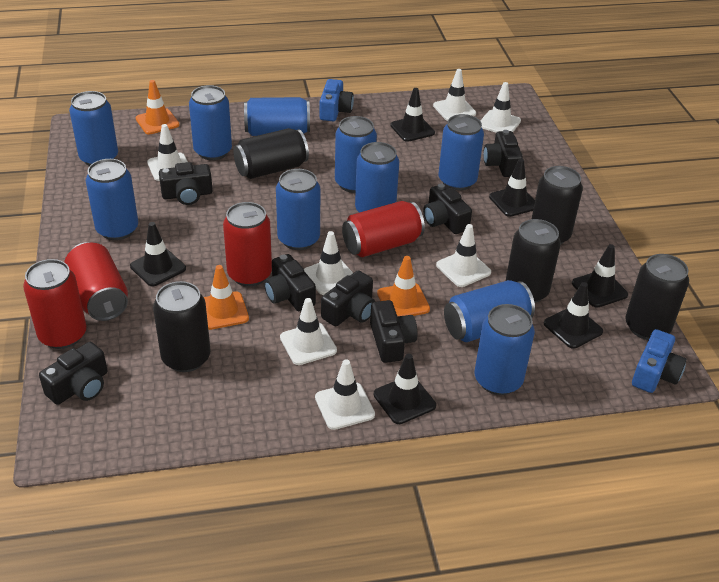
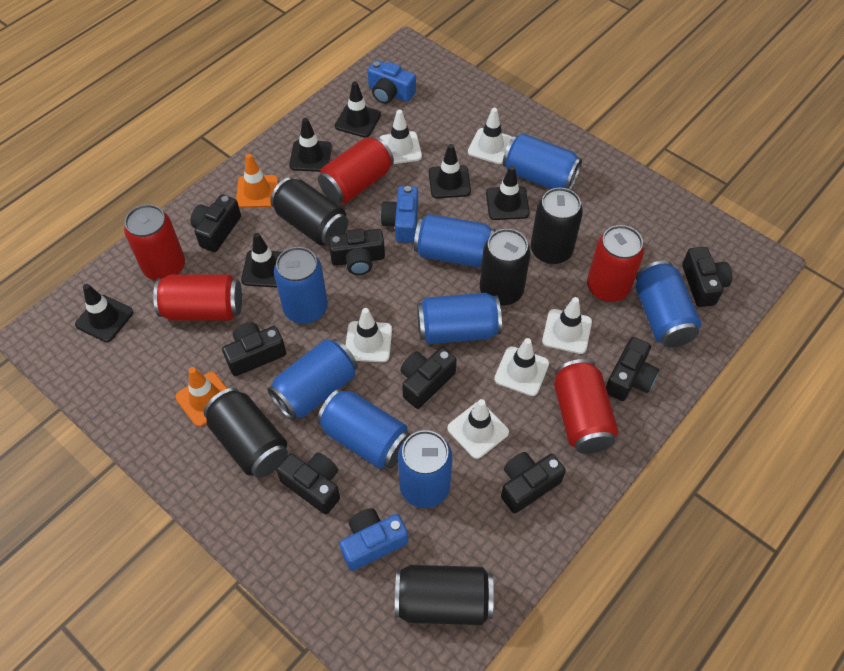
black camera: [39,342,108,405] [159,162,213,205] [264,254,316,311] [321,270,375,326] [370,300,417,363] [423,183,472,234] [483,130,523,177] = 7 -> [190,195,241,252] [222,323,286,376] [276,452,340,514] [328,229,385,275] [400,348,457,409] [501,452,566,513] [606,337,659,401] [682,247,732,307] = 8
blue camera: [319,79,354,121] [632,329,687,393] = 2 -> [340,508,408,571] [368,60,416,104] [381,186,418,243] = 3
blue can: [69,91,118,166] [86,159,138,240] [189,85,232,160] [244,97,310,136] [276,169,320,250] [335,116,377,193] [355,142,399,213] [438,114,484,190] [444,280,535,342] [475,304,535,395] = 10 -> [268,339,358,421] [274,247,328,324] [317,389,411,469] [398,430,453,508] [414,214,495,267] [417,293,502,344] [503,133,582,190] [636,261,701,347] = 8
orange traffic cone: [135,80,180,134] [204,265,249,330] [377,256,430,316] = 3 -> [175,367,228,427] [236,154,278,208] = 2
red can: [23,259,87,349] [64,242,128,321] [223,202,272,286] [342,201,425,257] = 4 -> [124,204,185,280] [153,274,242,321] [318,136,394,203] [554,359,619,454] [587,225,644,302] = 5
white traffic cone: [147,124,188,181] [280,298,337,365] [304,231,353,295] [315,359,375,430] [433,69,476,121] [436,224,491,287] [481,82,521,133] = 7 -> [345,308,392,362] [380,110,422,164] [447,399,509,459] [468,108,512,164] [494,338,549,396] [542,297,592,354] = 6

